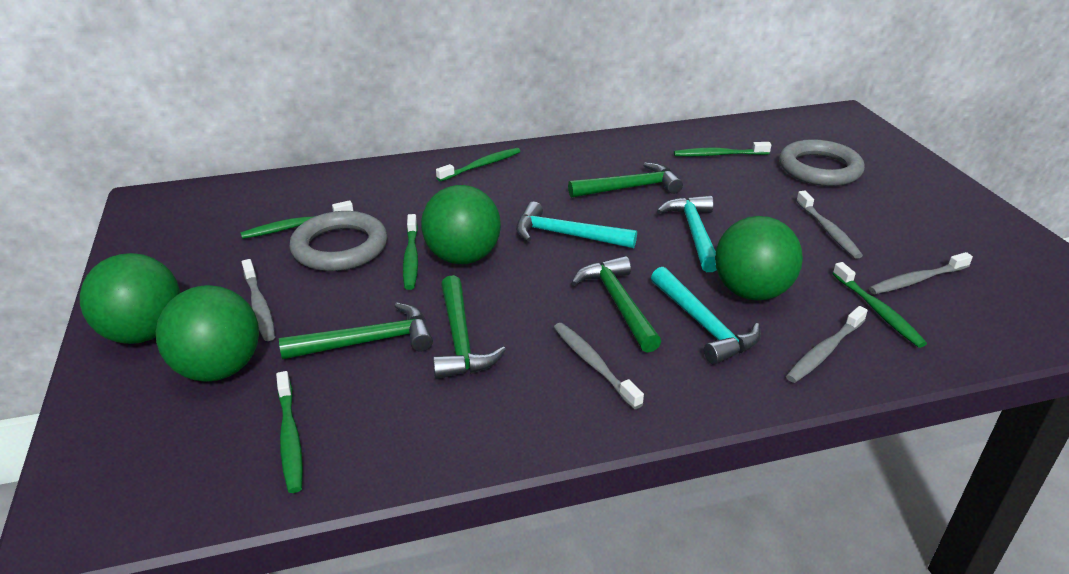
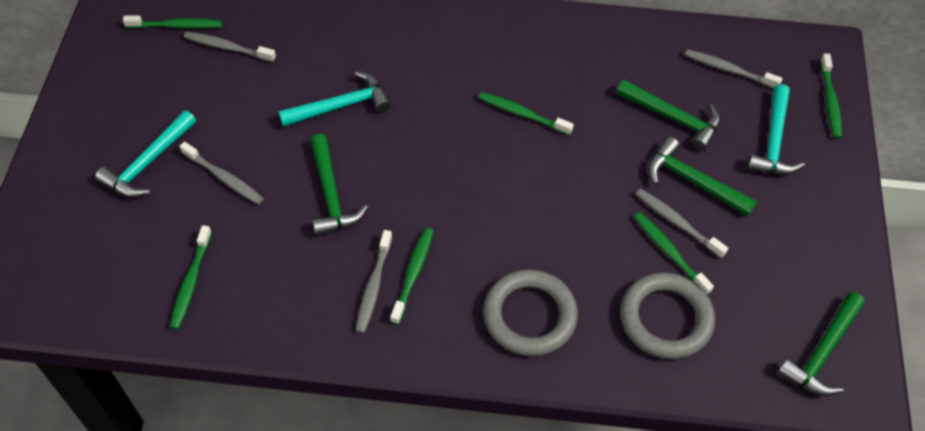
green ball: [80,253,180,344] [156,285,259,382] [421,185,501,264] [715,216,803,300] = 4 -> none = 0

